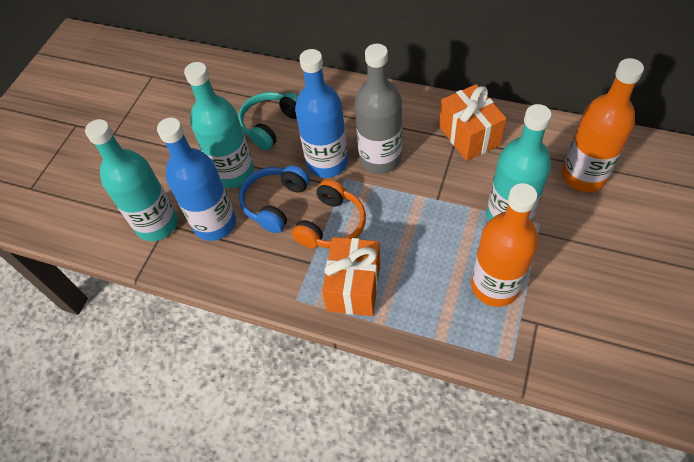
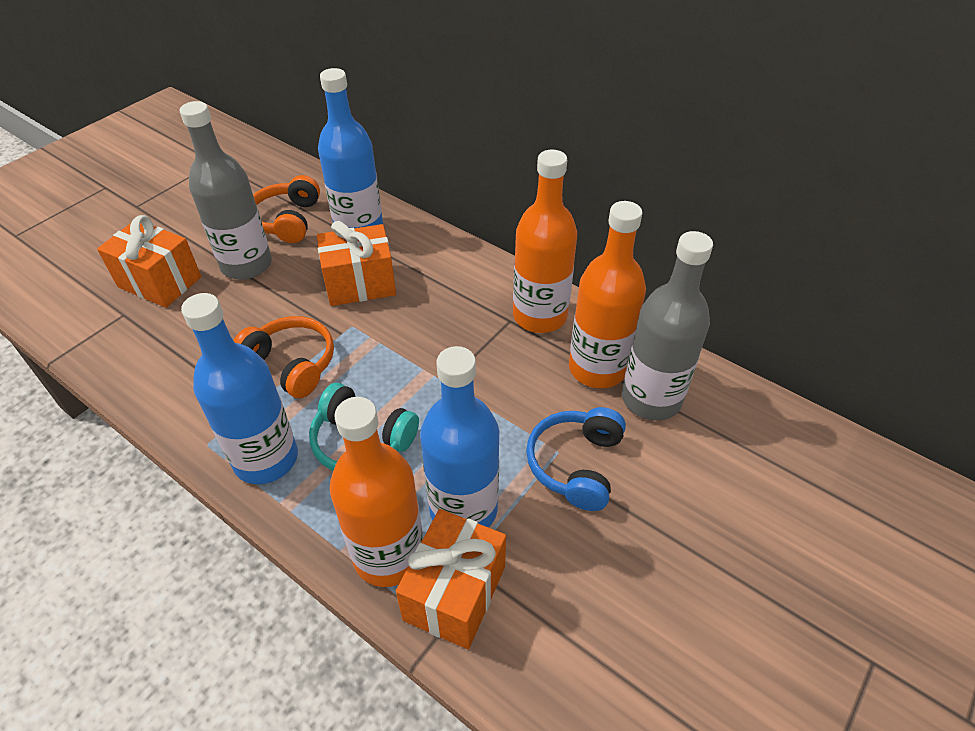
blue bottle: [157,118,236,241] [295,49,348,178] = 2 -> [181,293,298,484] [318,68,383,228] [420,346,499,528] = 3
grey bottle: [355,44,402,174] = 1 -> [180,101,272,280] [622,231,713,420] = 2
orange bottle: [471,183,539,307] [562,58,644,192] = 2 -> [330,397,423,587] [513,150,577,333] [569,201,646,388] = 3
orange gift: [322,237,380,316] [439,84,507,161] = 2 -> [97,215,201,308] [317,221,396,306] [396,509,506,649] = 3
orange headphones: [292,179,366,248] = 1 -> [234,316,334,398] [253,175,320,243] = 2
turquoise bottle: [85,119,178,241] [184,62,254,188] [486,104,552,221] = 3 -> none = 0

